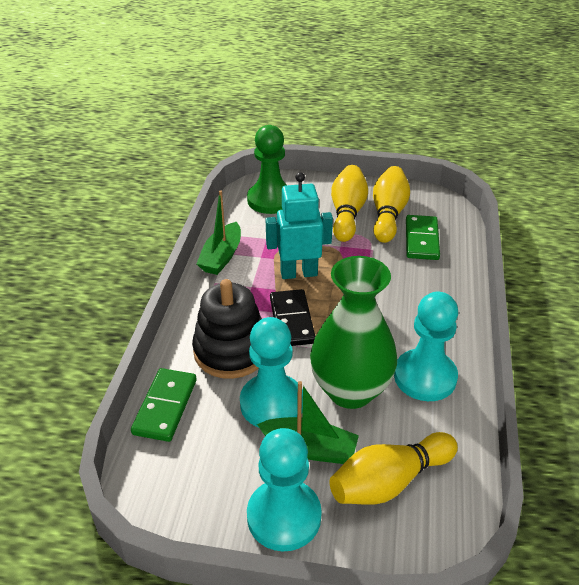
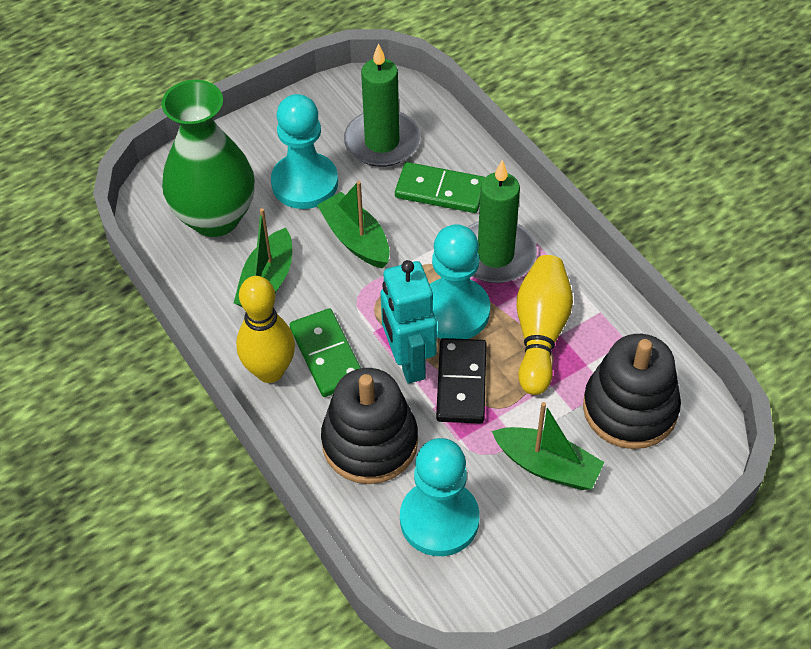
black stacking toy: [192,279,262,379] = 1 -> [321,368,418,484] [583,334,681,449] = 2
green boat: [197,190,241,275] [257,381,359,464] = 2 -> [234,208,292,307] [317,181,390,268] [492,402,605,490] = 3
green candle: none = 0 -> [344,43,420,167] [468,160,537,283] = 2
green pawn: [247,125,287,214] = 1 -> none = 0
yellow bowling pin: [329,432,458,505] [331,165,368,242] [373,166,410,243] = 3 -> [236,276,295,383] [517,255,573,395] = 2

